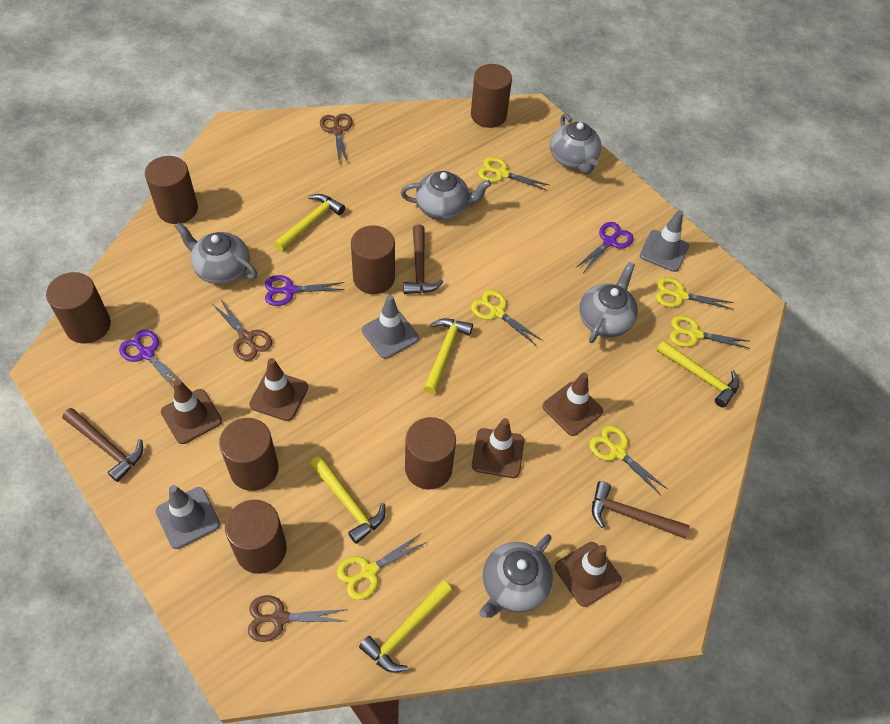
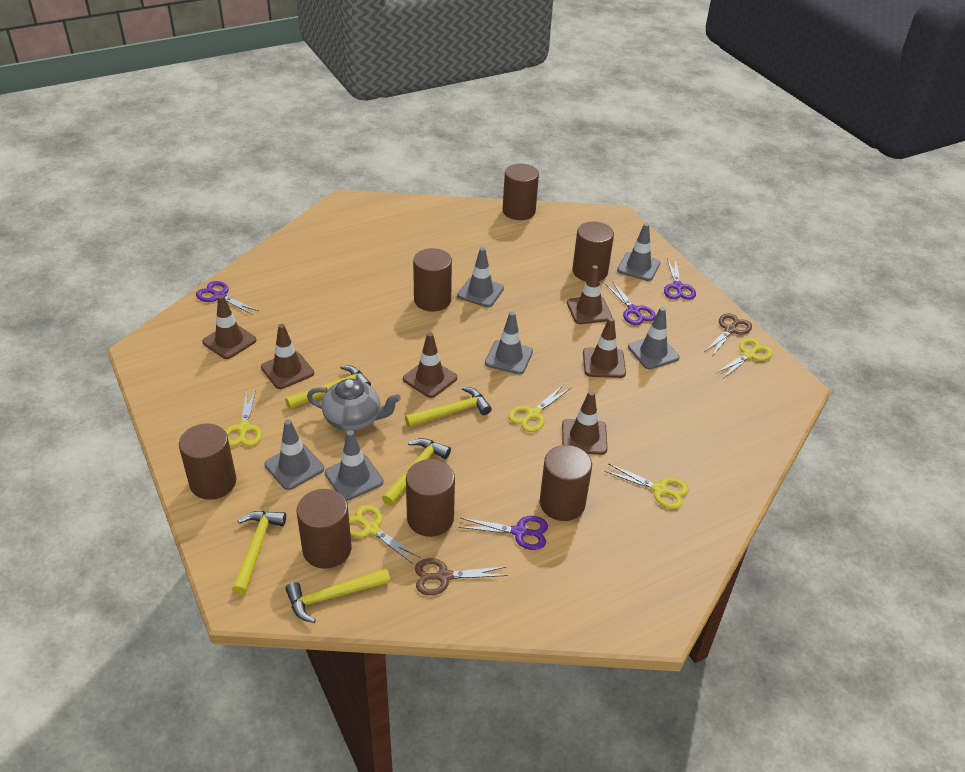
brown hammer: [62,408,143,482] [403,225,443,294] [592,481,689,539] = 3 -> none = 0
brown scissors: [212,298,272,361] [248,595,348,642] [320,113,353,163] = 3 -> [415,558,508,595] [705,313,752,355] = 2
brown traffic cone: [161,379,222,444] [249,358,308,421] [472,418,524,478] [543,372,603,436] [555,542,622,607] = 5 -> [202,295,256,359] [261,324,314,389] [403,332,457,398] [562,391,608,455] [567,265,612,324] [583,317,626,378] = 6
grey teapot: [175,222,257,284] [401,171,491,220] [479,534,553,618] [550,113,601,174] [579,262,638,343] = 5 -> [307,379,401,431] = 1
grey traffic cone: [156,485,220,549] [362,295,419,359] [640,210,689,272] = 3 -> [265,420,324,490] [325,430,384,501] [457,247,504,307] [485,312,533,374] [617,223,660,281] [628,307,680,369] = 6
purple scissors: [119,330,178,388] [265,275,345,306] [577,222,634,273] = 3 -> [196,281,259,315] [459,516,548,550] [605,281,656,325] [664,258,696,300] = 4
yellow scissors: [337,534,427,600] [471,290,543,346] [478,157,549,191] [589,425,667,495] [656,277,734,310] [670,315,750,349] = 6 -> [225,389,262,446] [349,505,421,564] [508,384,571,432] [604,463,689,509] [715,338,773,379] = 5

